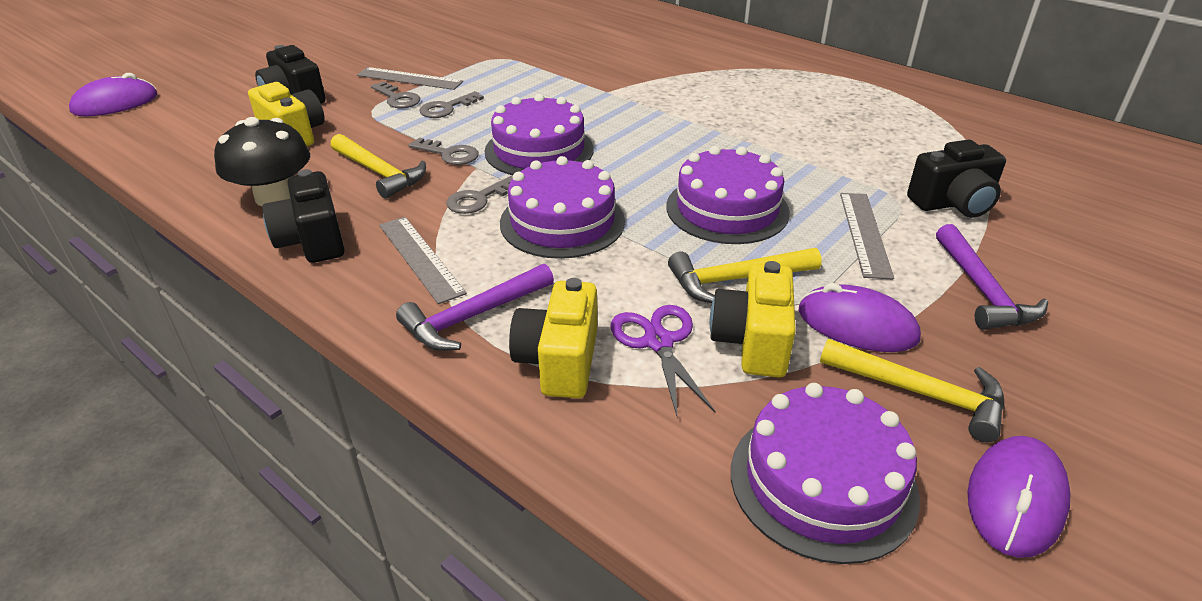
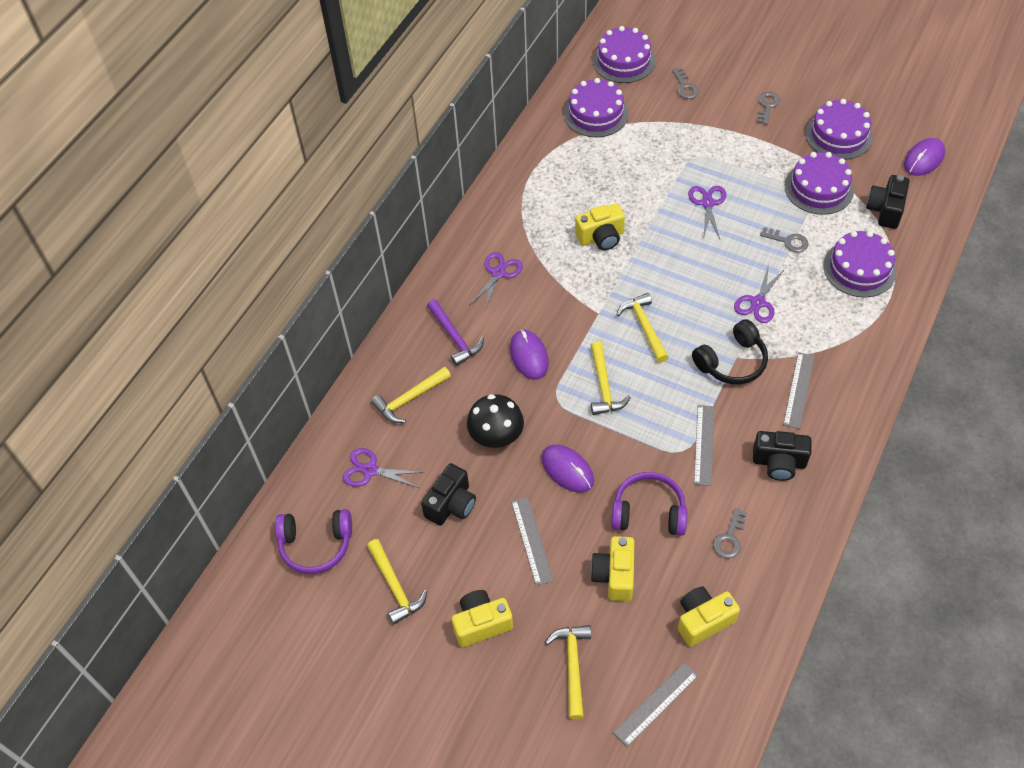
black headphones: none = 0 -> [692,319,768,384] = 1
grey ruler: [357,67,463,90] [379,217,467,304] [840,193,894,280] = 3 -> [511,497,553,586] [613,662,698,747] [694,405,715,486] [783,352,815,429] = 4
purple cake: [485,94,594,175] [500,156,625,259] [667,146,790,244] [731,383,920,564] = 4 -> [564,78,629,137] [592,26,655,83] [785,152,854,215] [805,99,873,160] [823,231,897,298] = 5
purple hammer: [396,264,554,351] [936,224,1048,330] = 2 -> [427,299,484,366] = 1
purple headphones: none = 0 -> [275,509,352,574] [611,472,687,536] = 2
purple scissors: [610,305,716,419] = 1 -> [343,448,425,488] [469,252,523,312] [688,186,727,239] [734,264,785,323] = 4
yellow camera: [248,82,325,146] [509,278,597,398] [710,261,796,378] = 3 -> [452,590,513,647] [575,203,625,250] [590,536,635,601] [678,587,740,647] = 4
yellow hammer: [330,134,426,199] [668,248,822,303] [820,339,1005,442] = 3 -> [367,539,427,625] [371,367,451,423] [545,625,591,720] [590,341,631,415] [617,293,669,363] = 5

